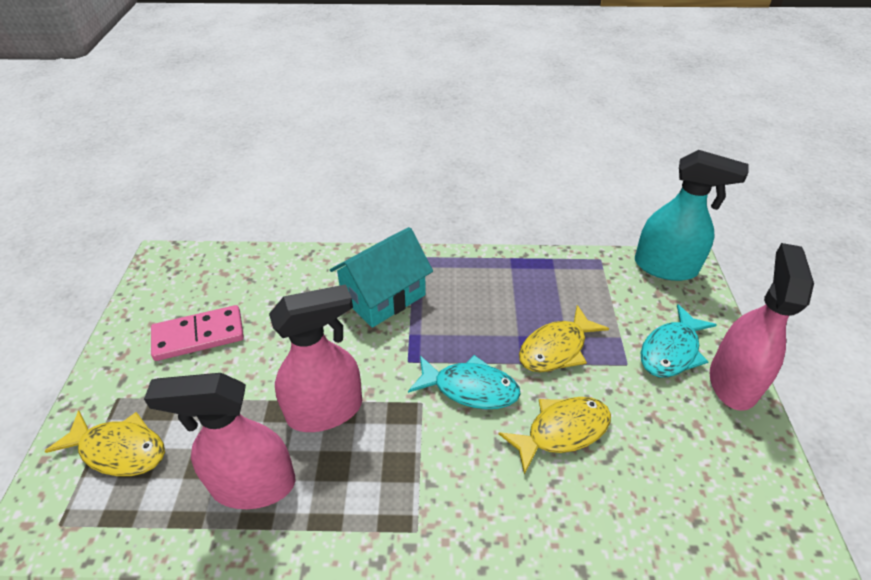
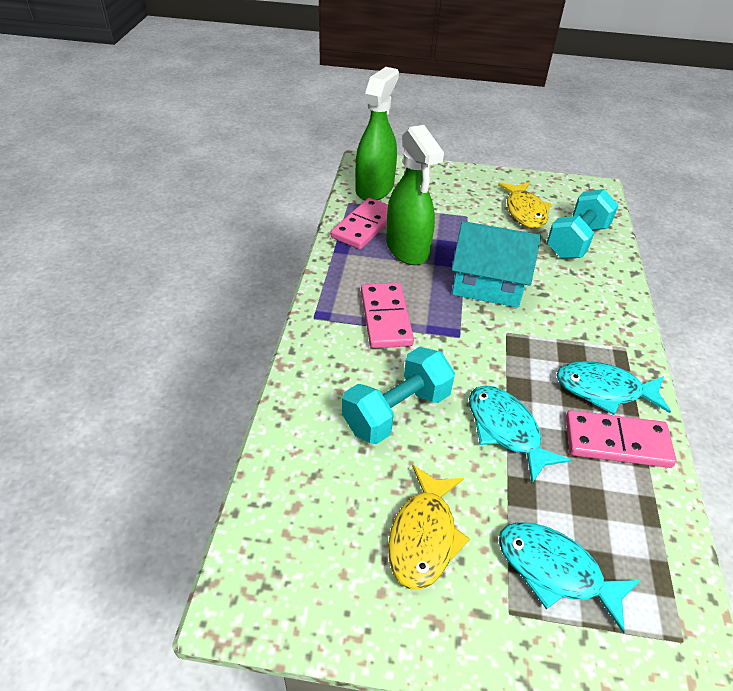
green spray bottle: none = 0 -> [355,67,399,200] [386,125,444,265] = 2
pink domino: [151,305,244,361] = 1 -> [331,198,388,249] [361,283,414,348] [566,410,677,468] = 3
pink spray bottle: [144,373,295,509] [269,284,362,432] [710,243,814,411] = 3 -> none = 0
turquoise dumbbell: none = 0 -> [342,347,455,444] [547,189,619,259] = 2
turquoise fish: [408,355,520,409] [641,304,717,378] = 2 -> [469,385,571,483] [499,522,641,634] [556,361,671,415] = 3
turquoise spray bottle: [635,150,748,281] = 1 -> none = 0
yellow fish: [44,410,165,476] [498,397,611,475] [519,305,609,372] = 3 -> [388,465,470,590] [498,182,551,229] = 2

